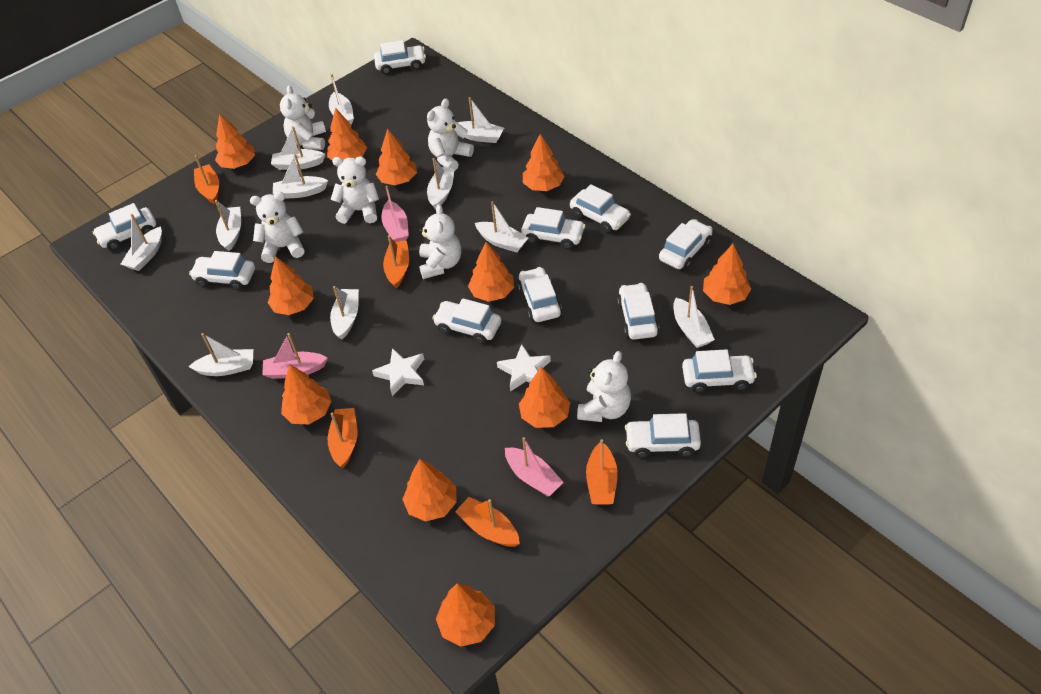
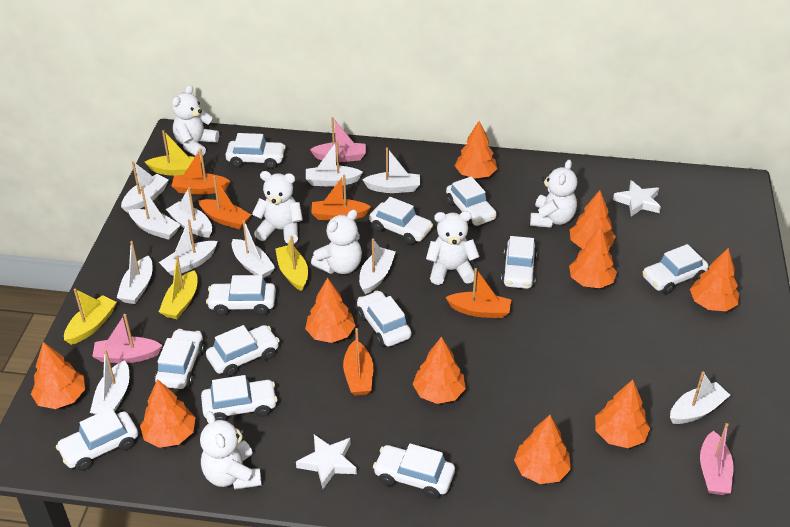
orange tree: [215,113,255,169] [268,256,314,315] [281,365,332,424] [327,108,367,160] [376,128,417,185] [402,459,457,521] [436,583,495,647] [468,242,514,302] [519,367,570,428] [523,134,564,191] [703,244,751,305] = 11 -> [31,342,85,409] [140,379,196,448] [305,278,356,343] [413,337,466,404] [455,121,497,179] [514,415,571,484] [569,226,617,288] [570,190,616,249] [595,380,650,448] [690,248,739,311] = 10
white car: [93,203,156,250] [189,251,255,290] [374,40,426,74] [432,298,501,344] [518,267,562,322] [521,207,586,249] [570,184,631,233] [617,283,659,340] [625,413,701,458] [659,219,713,270] [682,349,757,393] = 11 -> [56,408,138,471] [155,329,205,389] [201,375,277,421] [206,275,276,316] [206,325,280,377] [225,133,286,169] [357,291,411,347] [369,197,433,245] [373,443,455,499] [446,177,497,227] [501,236,537,289] [642,244,709,294] = 12
yellow boat: none = 0 -> [64,288,117,345] [145,130,201,176] [159,256,198,319] [275,236,308,291] = 4

